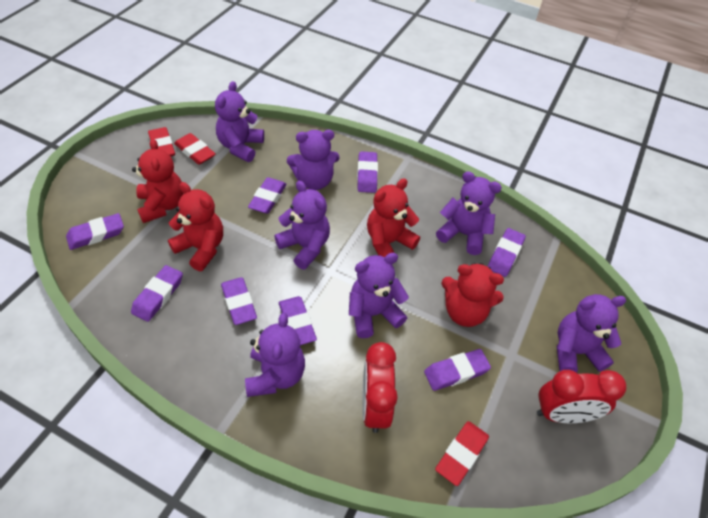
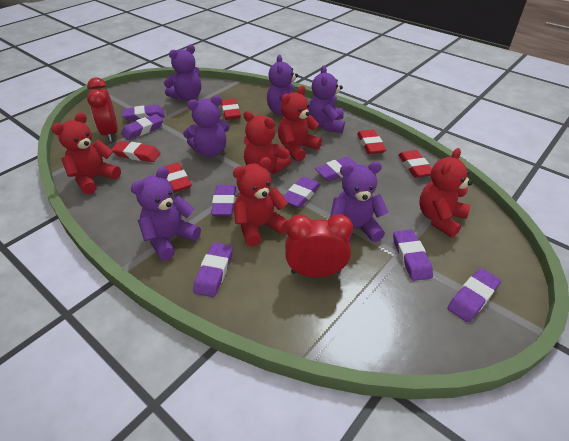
purple teddy bear: [215,81,264,162] [245,313,305,397] [274,181,330,269] [287,130,339,190] [349,253,409,338] [436,171,502,255] [557,294,626,373] = 7 -> [131,167,201,260] [164,45,201,101] [183,95,230,157] [267,55,298,117] [308,65,345,133] [330,162,388,242] = 6
red eraser: [148,127,175,156] [174,133,216,165] [435,421,489,486] = 3 -> [112,141,160,162] [163,163,192,192] [221,99,241,120] [357,130,386,154] [398,150,432,178] = 5
red teddy bear: [132,138,184,223] [168,182,223,271] [367,178,420,257] [441,263,504,327] = 4 -> [51,112,121,194] [233,157,288,247] [243,111,291,174] [278,86,322,162] [419,148,472,238] = 5

